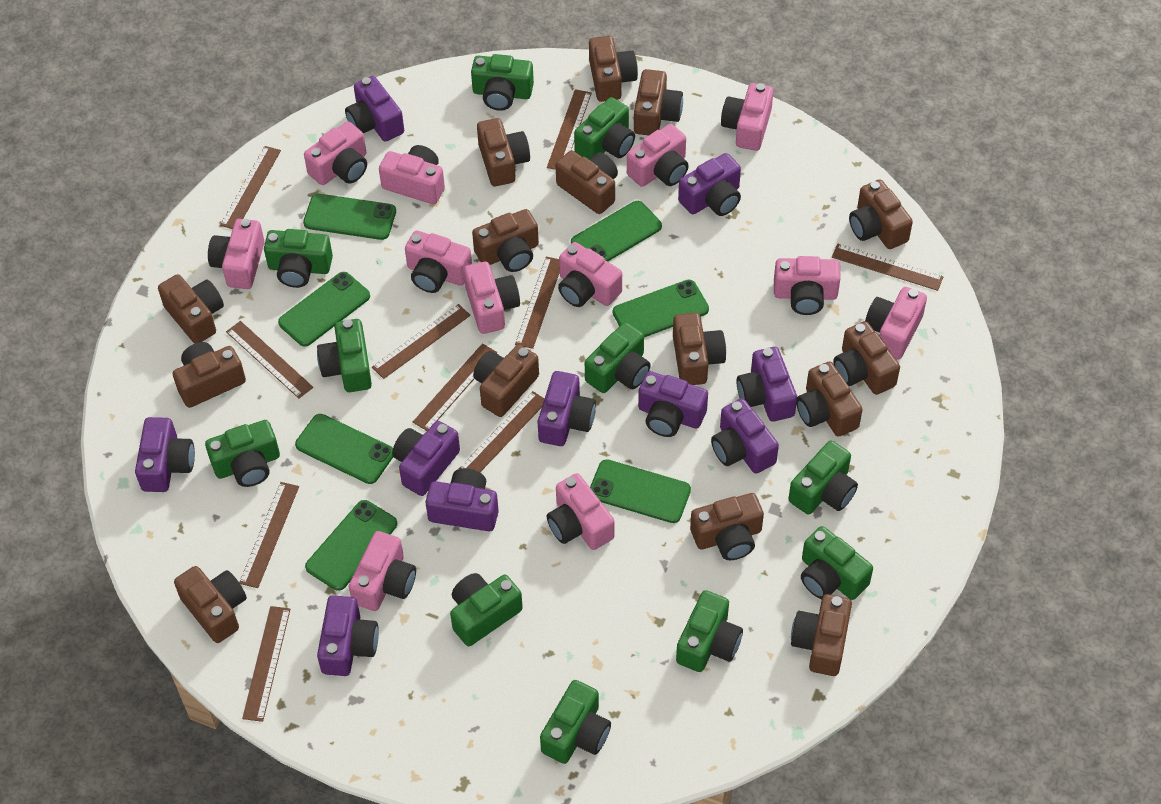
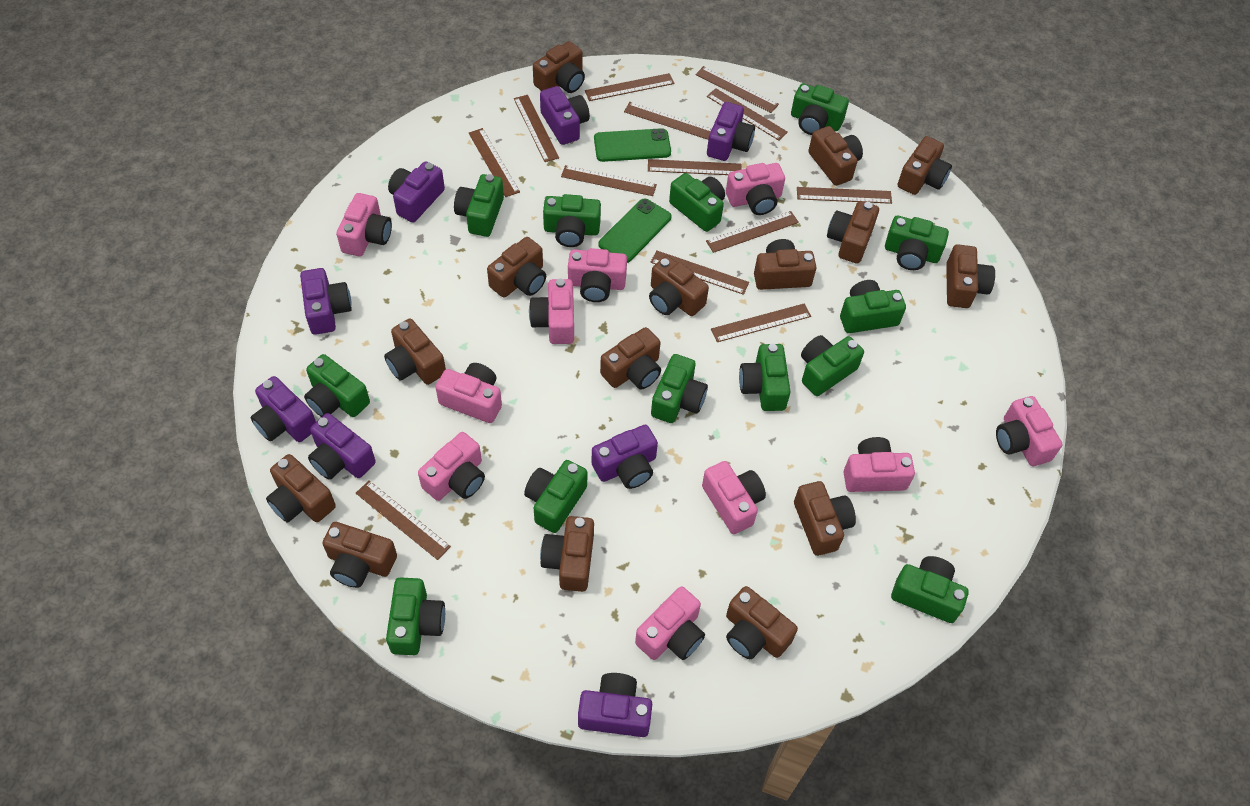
brown ruler: [220,146,281,229] [226,321,313,399] [239,482,299,588] [242,606,291,722] [372,304,471,379] [413,343,497,431] [459,391,544,472] [515,257,560,349] [547,89,592,170] [832,243,944,291] = 10 -> [356,481,451,560] [469,128,520,197] [514,95,559,162] [561,165,657,196] [585,73,674,101] [624,102,712,140] [648,159,742,175] [651,250,749,295] [696,66,779,113] [706,211,799,253] [707,88,788,141] [711,303,811,342] [797,187,892,204] = 13
green camera: [205,420,280,487] [264,229,333,288] [317,319,372,392] [450,573,523,646] [471,54,534,111] [540,680,611,764] [574,97,635,159] [585,322,651,393] [676,590,743,672] [789,440,858,514] [801,526,873,600] = 11 -> [304,354,370,417] [386,577,445,655] [454,174,504,237] [524,460,587,533] [543,194,601,247] [651,354,708,423] [669,173,725,232] [739,344,790,411] [791,83,849,135] [801,335,864,396] [840,280,906,333] [885,215,949,270] [891,556,969,623] = 13
green phone: [278,272,370,347] [295,414,393,484] [303,194,396,240] [305,500,397,591] [571,201,662,262] [590,459,691,523] [613,280,709,337] = 7 -> [594,128,671,162] [598,199,672,263] = 2
pink camera: [208,219,265,289] [304,121,367,185] [349,531,416,611] [379,145,445,204] [405,231,472,293] [464,262,520,334] [547,473,614,550] [558,242,622,307] [627,124,689,187] [721,83,773,151] [774,256,841,315] [865,287,927,360] = 12 -> [336,193,392,257] [418,432,485,501] [435,363,502,423] [529,278,574,344] [568,248,627,302] [635,587,705,660] [702,461,766,534] [726,163,785,215] [843,437,915,492] [996,396,1063,466] = 10
purple camera: [135,417,195,492] [317,595,379,676] [345,76,404,142] [392,421,460,496] [425,468,499,531] [538,371,596,446] [638,371,708,437] [678,153,741,216] [711,398,779,474] [737,347,797,422] = 10 -> [251,376,316,442] [300,268,352,335] [308,413,376,480] [388,161,445,222] [540,86,590,145] [578,673,652,737] [591,425,658,489] [707,102,755,161] = 8

